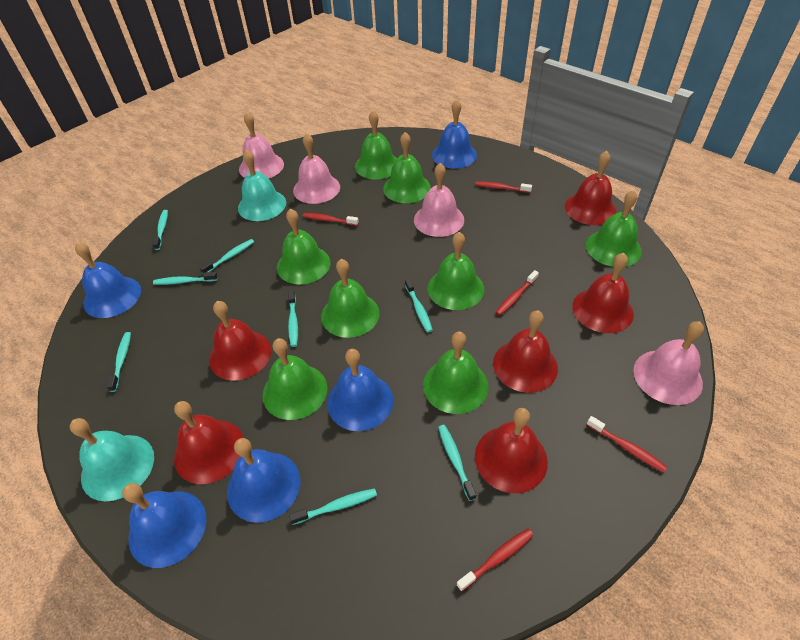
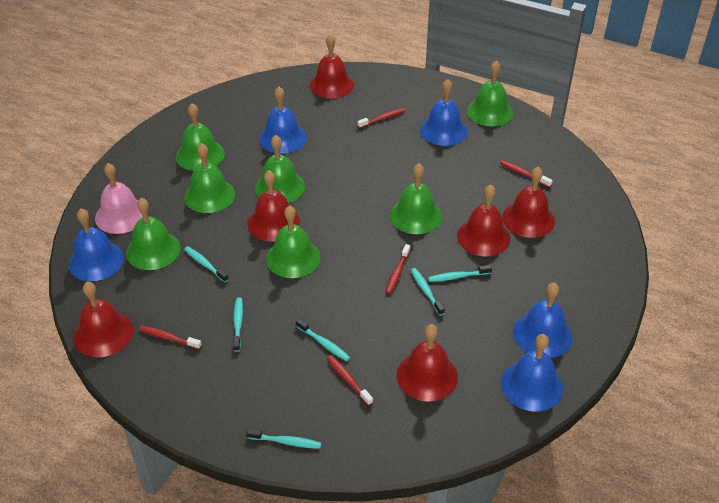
green bell: [262,338,328,420] [277,209,331,285] [321,259,380,338] [355,110,397,179] [383,132,431,203] [423,331,489,414] [428,232,484,310] [586,190,642,267] = 8 -> [126,198,180,270] [176,103,225,171] [184,143,235,213] [255,135,305,203] [266,205,321,278] [390,164,442,234] [467,61,513,126] = 7
pink bell: [239,112,284,179] [293,133,340,204] [414,163,464,237] [633,321,704,405] = 4 -> [95,163,143,234] = 1
turquoise bell: [70,418,154,502] [238,150,286,221] = 2 -> none = 0
turquoise toothbrush: [106,332,131,392] [152,210,168,250] [153,272,218,285] [200,239,254,273] [288,290,298,347] [289,488,377,525] [405,278,433,333] [438,425,476,501] = 8 -> [184,246,229,282] [233,297,243,352] [246,428,321,449] [296,318,350,361] [411,268,445,316] [428,265,492,282] = 6

